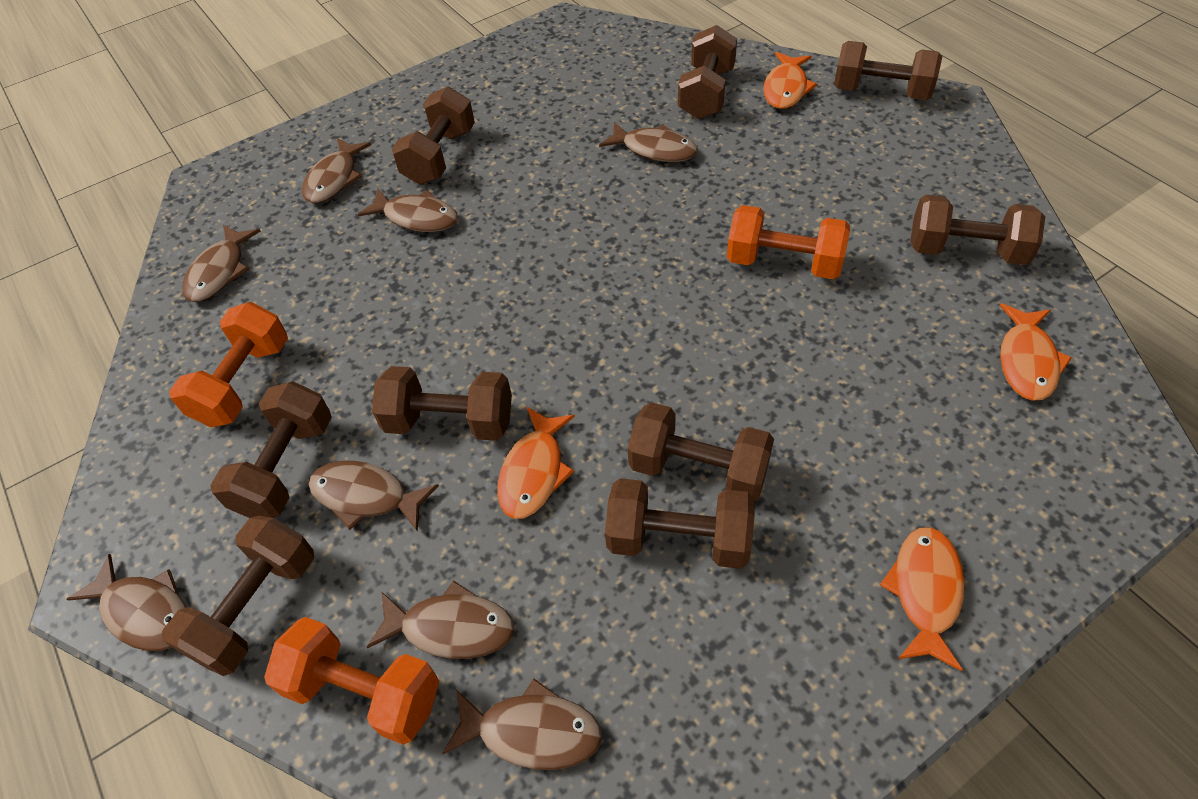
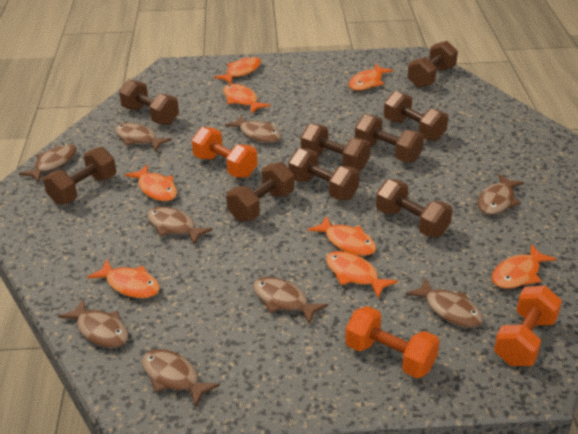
brown fish: [67,554,187,651] [182,225,261,302] [302,138,371,203] [308,461,439,532] [357,189,458,232] [367,580,515,659] [442,678,602,770] [599,122,698,162] = 8 -> [19,144,77,183] [58,299,129,348] [115,123,172,152] [142,349,220,408] [147,207,213,245] [225,115,281,143] [253,277,328,324] [406,278,483,328] [477,174,524,215] = 9
orange fish: [497,407,575,519] [763,52,817,109] [880,527,965,671] [1000,303,1072,401] = 4 -> [87,260,160,298] [125,165,177,201] [214,56,261,84] [223,84,270,114] [308,216,376,256] [326,251,398,298] [349,64,394,90] [492,244,556,289] = 8

